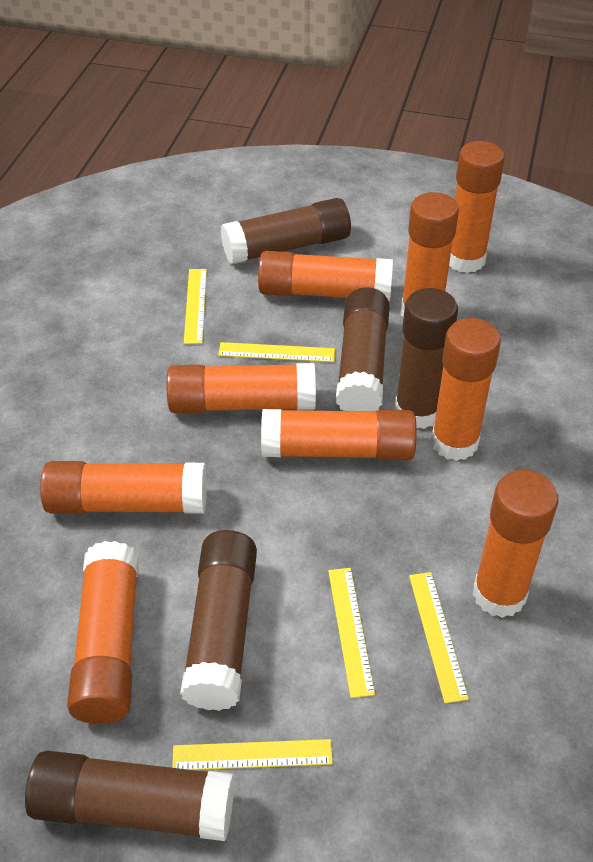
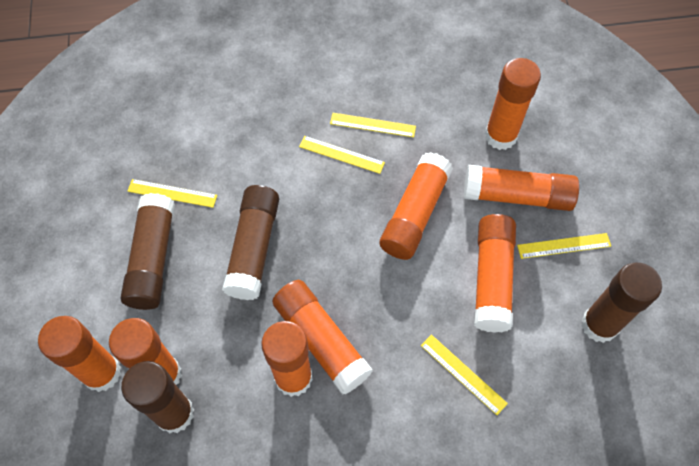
brown glue stick: [25,751,234,841] [180,530,257,711] [221,198,351,265] [336,287,390,411] [395,288,458,429] = 5 -> [121,193,175,310] [121,361,194,434] [222,185,279,300] [581,263,662,343] = 4
orange glue stick: [40,461,207,514] [67,541,139,724] [167,363,316,413] [258,251,393,301] [261,409,417,460] [401,192,459,317] [431,318,501,461] [449,141,505,273] [473,470,558,618] = 9 -> [38,316,121,392] [109,318,182,385] [261,321,313,397] [272,280,373,395] [380,152,453,260] [464,165,579,211] [474,214,516,333] [485,58,541,150] = 8

